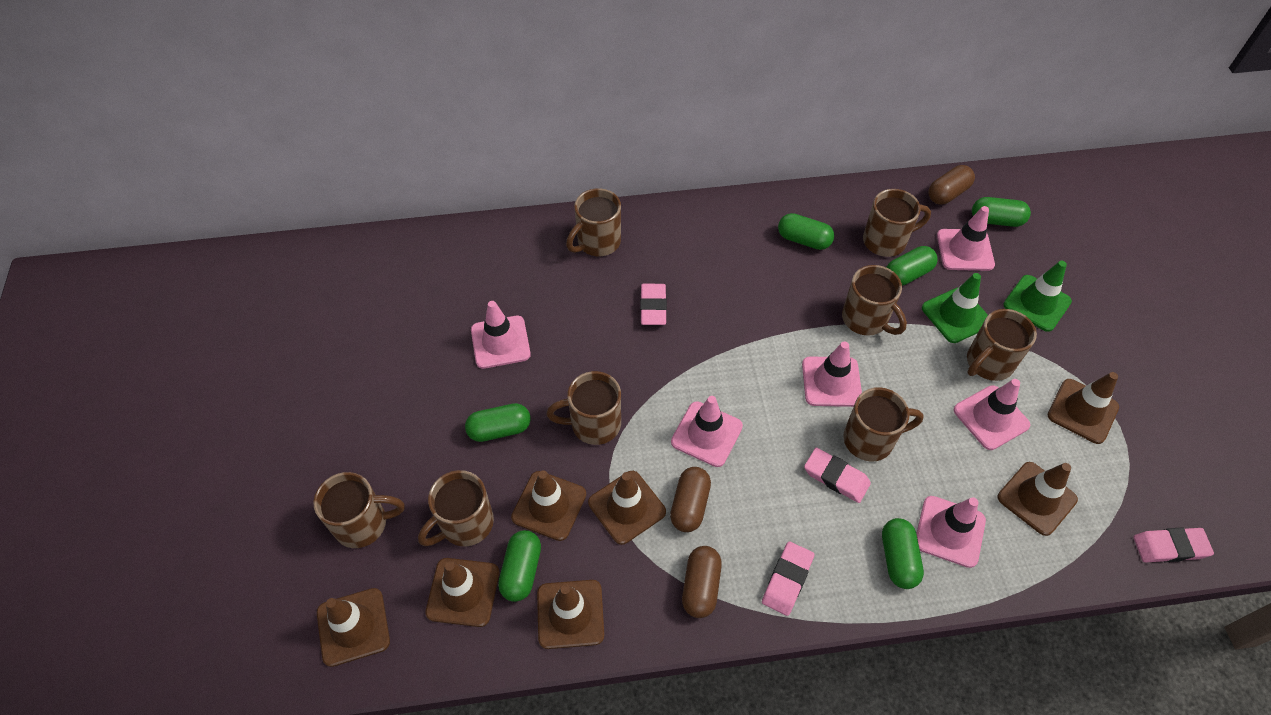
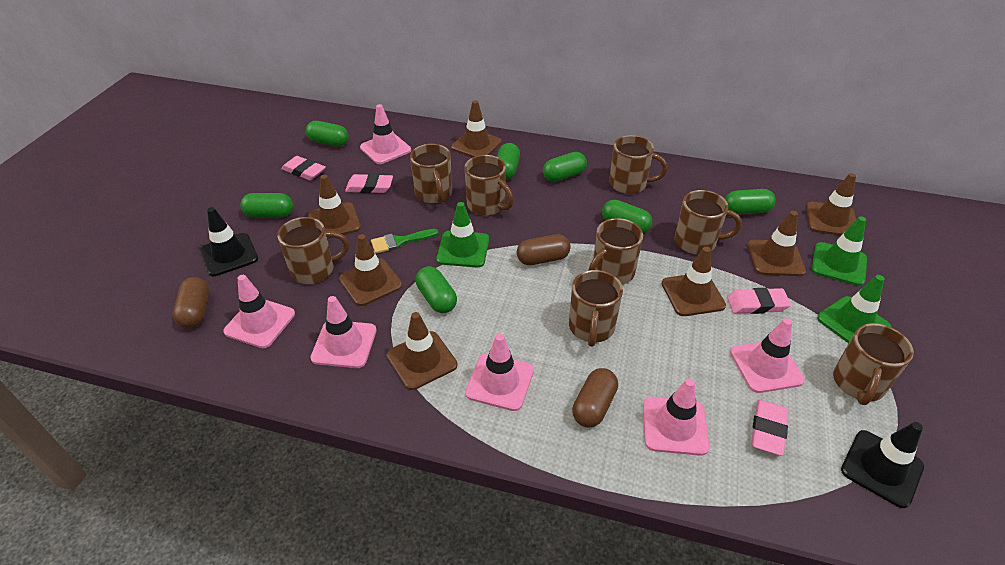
black traffic cone: none = 0 -> [200,207,258,276] [841,422,924,508] = 2
green brush: none = 0 -> [371,229,439,254] = 1
green capsule: [465,403,531,442] [498,530,541,602] [778,213,834,250] [882,518,924,589] [886,246,938,286] [972,197,1031,227] = 6 -> [240,193,293,217] [306,121,348,147] [416,266,457,313] [497,143,520,180] [543,152,587,182] [602,200,652,233] [725,189,776,215] = 7
green traffic cone: [922,273,988,343] [1003,261,1072,332] = 2 -> [436,202,489,267] [811,216,867,286] [817,275,891,343] = 3

